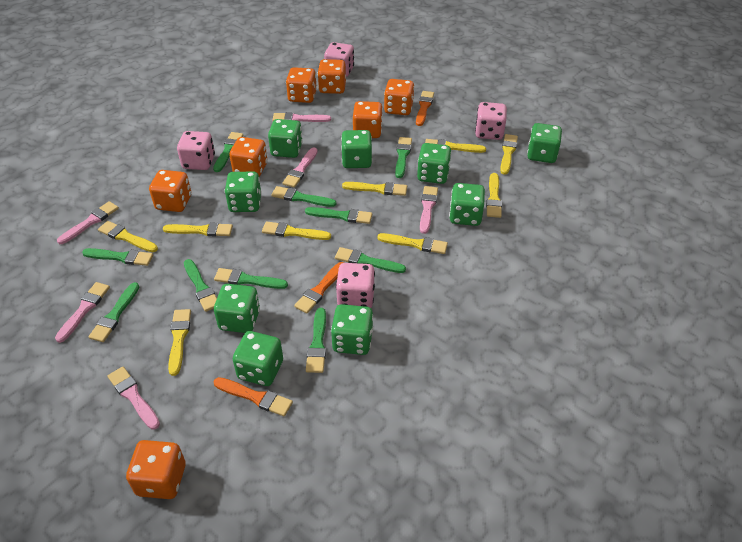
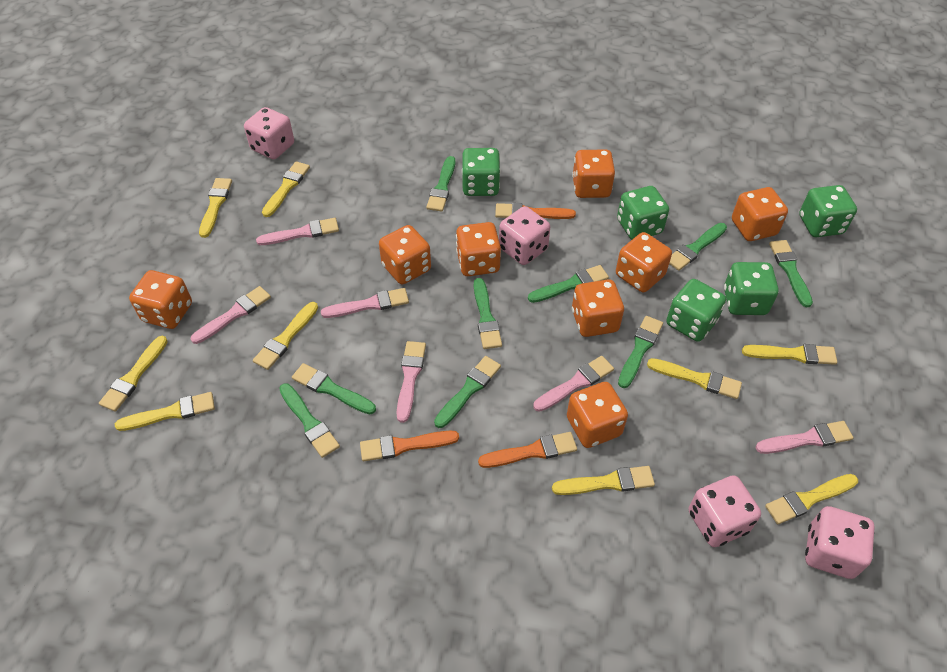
green brush: [82,248,153,266] [89,282,139,342] [184,259,217,312] [213,132,243,172] [214,268,288,289] [271,186,336,207] [305,207,372,224] [306,308,326,373] [335,247,406,273] [395,137,412,178] = 10 -> [279,383,340,458] [292,363,376,414] [426,156,455,212] [434,356,501,428] [474,278,502,349] [528,265,609,303] [618,316,663,388] [669,223,727,271] [769,240,813,307] = 9
green dice: [214,284,260,333] [225,172,262,212] [233,331,283,386] [268,119,303,158] [331,304,373,355] [341,130,372,168] [417,143,451,184] [449,183,485,226] [527,123,562,163] = 9 -> [462,148,501,196] [617,186,669,240] [666,279,726,342] [724,262,779,315] [799,185,857,237] = 5
orange dice: [126,440,186,499] [149,170,191,212] [229,137,267,176] [286,67,317,103] [318,59,346,94] [353,101,383,138] [384,79,414,115] = 7 -> [129,270,192,329] [379,225,431,284] [456,222,501,276] [567,382,628,448] [572,150,615,198] [572,279,624,337] [616,232,672,292] [732,187,788,241] = 8

